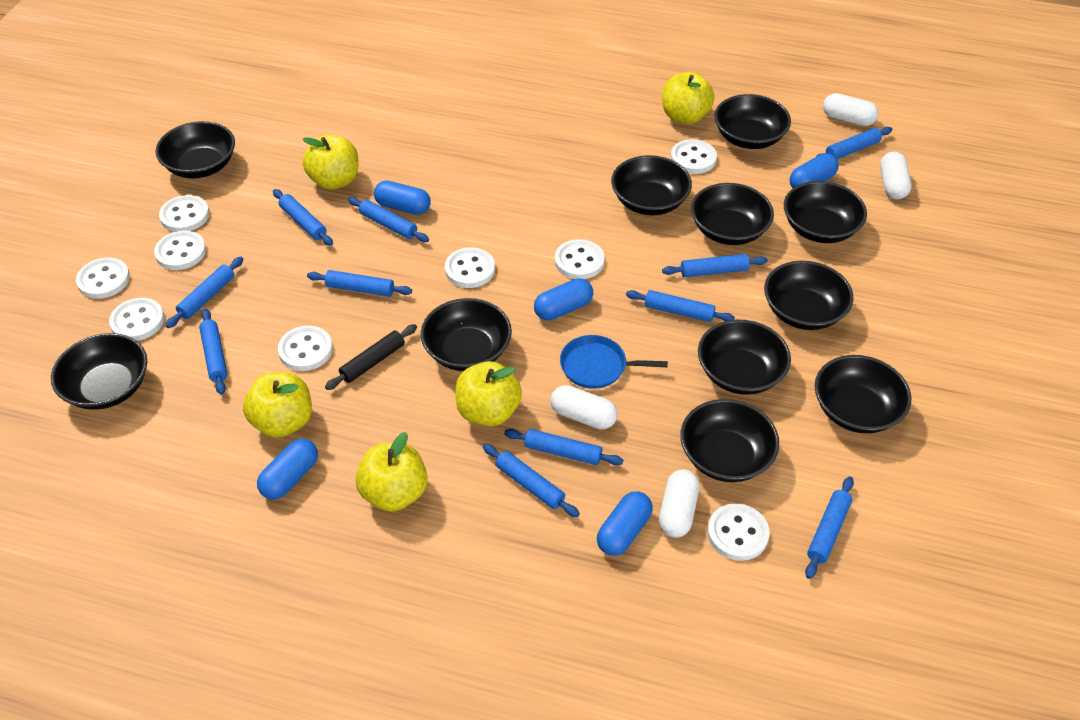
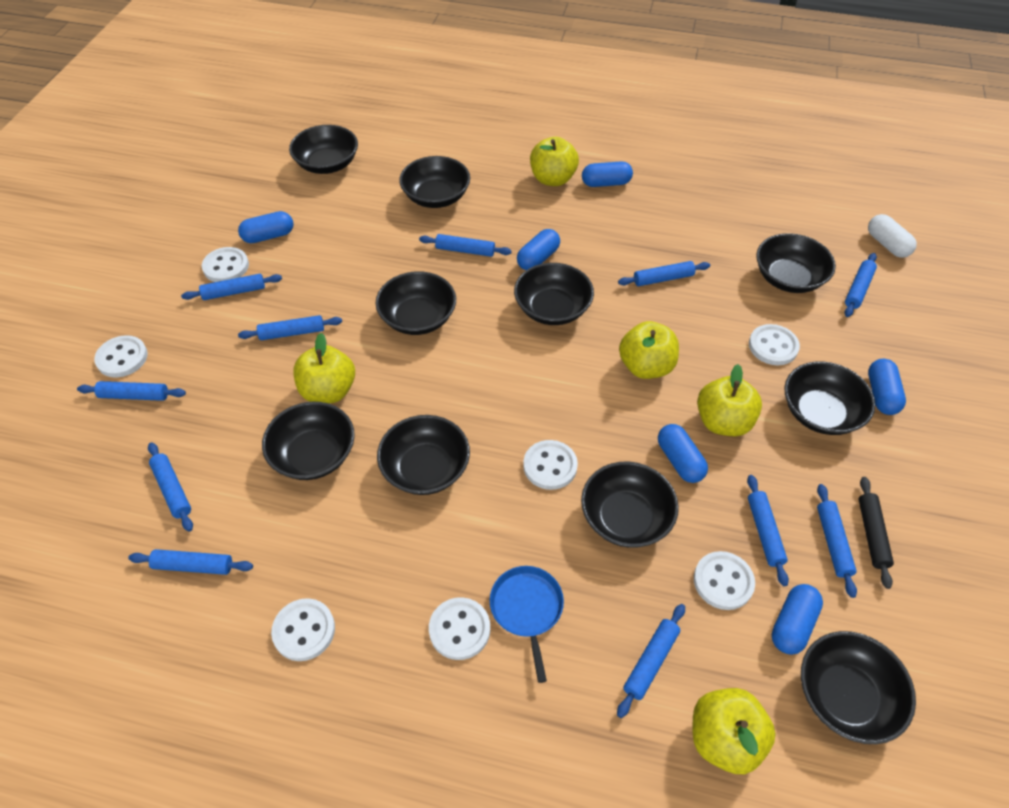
black bowl: [51,333,147,410] [155,121,235,178] [421,298,512,371] [611,155,692,215] [680,399,779,482] [691,183,774,245] [698,320,791,395] [714,94,791,149] [764,261,854,330] [784,181,867,243] [815,355,912,433] = 11 -> [262,402,355,480] [289,125,358,174] [375,271,456,335] [377,415,470,495] [399,156,470,208] [514,263,594,325] [581,462,679,548] [756,233,836,293] [785,361,875,435] [801,631,916,744] = 10
blue capsule: [257,439,318,499] [374,180,431,215] [534,278,593,320] [597,491,653,556] [790,153,839,188] = 5 -> [238,211,294,243] [517,229,560,270] [582,161,633,187] [658,424,708,483] [772,584,823,655] [868,359,906,415] = 6
white button: [76,257,130,299] [109,298,165,341] [154,231,206,270] [159,195,209,232] [278,326,333,371] [445,247,495,288] [555,239,605,279] [671,139,717,174] [707,503,770,561] = 9 -> [94,335,148,378] [202,247,249,282] [271,598,335,661] [429,597,490,660] [523,440,578,490] [694,551,755,610] [749,324,800,365] = 7
white capsule: [551,385,618,430] [659,469,699,538] [823,93,879,126] [880,152,912,199] = 4 -> [868,214,917,258] = 1

